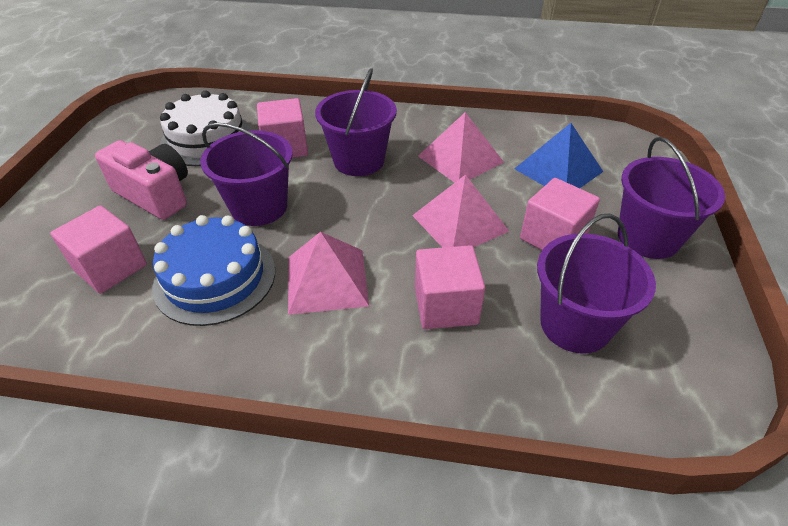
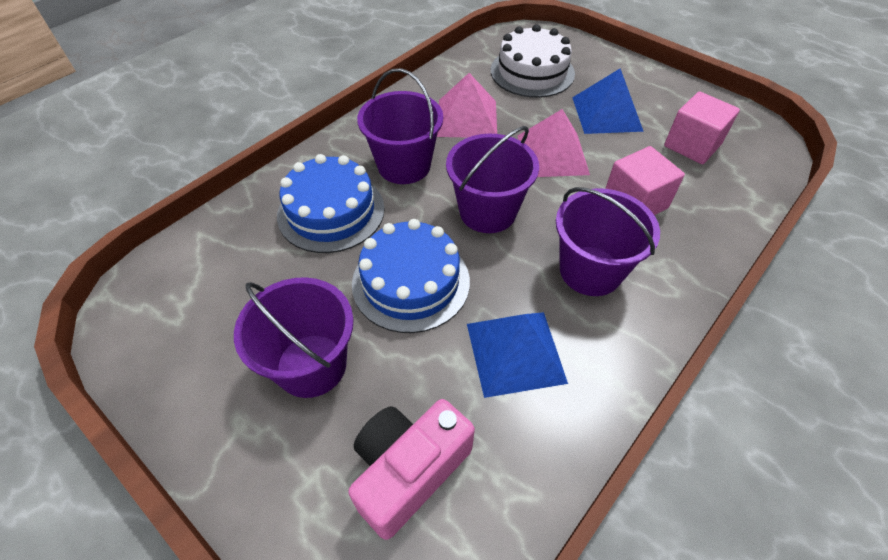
blue cake: [152,215,275,326] = 1 -> [277,154,385,253] [352,219,470,333] = 2
blue pyramid: [514,123,603,188] = 1 -> [467,312,568,398] [572,68,644,134] = 2
pink cube: [50,205,147,294] [257,98,308,158] [415,245,485,329] [520,178,600,250] = 4 -> [605,146,685,215] [664,91,740,164] = 2
pink pyramid: [288,232,369,315] [412,174,509,248] [418,112,504,183] = 3 -> [437,73,497,137] [517,109,590,177] = 2

